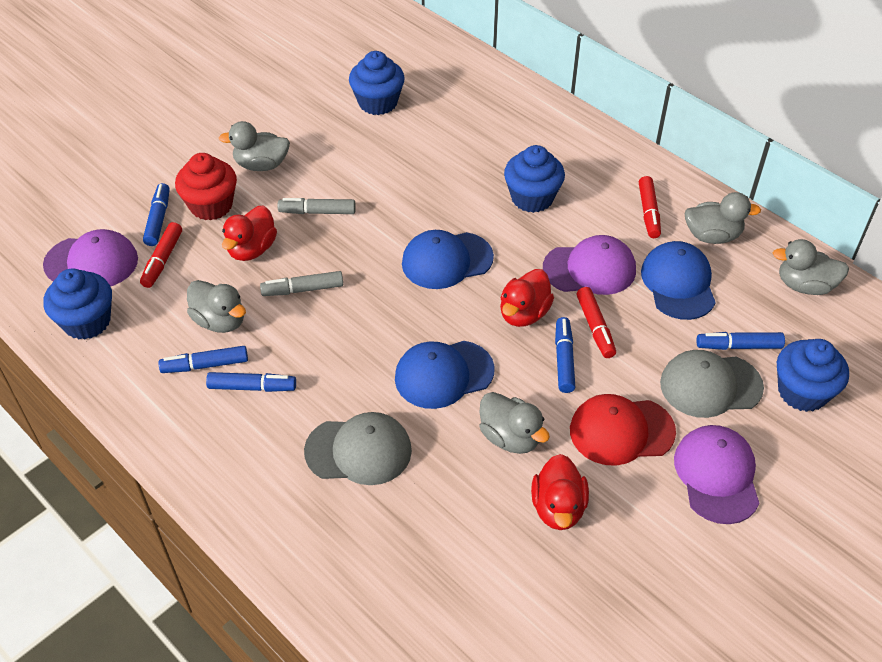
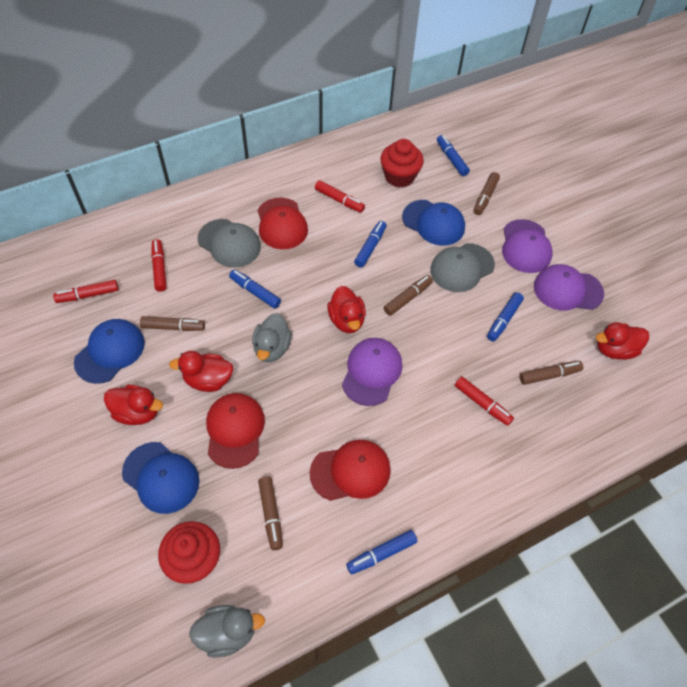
blue cupcake: [43,268,112,340] [349,51,405,115] [504,145,565,213] [777,339,849,412] = 4 -> none = 0
brown marker: none = 0 -> [140,316,205,331] [258,476,283,550] [384,275,433,316] [474,172,500,215] [520,361,583,385] = 5
grey duck: [187,280,246,333] [219,121,290,171] [479,392,550,454] [685,192,761,244] [773,239,849,295] = 5 -> [189,605,265,658] [252,313,292,362] = 2
grey marker: [260,271,343,296] [278,198,356,214] = 2 -> none = 0
red cap: [570,394,676,466] = 1 -> [206,393,265,469] [258,197,308,249] [310,440,391,501] = 3
red cupcake: [175,153,237,221] = 1 -> [158,521,220,584] [380,139,424,188] = 2
red duck: [222,205,277,261] [500,269,554,327] [531,454,589,530] = 3 -> [104,385,163,425] [169,351,233,392] [327,286,366,333] [596,322,649,360] = 4
red marker: [140,222,182,288] [577,287,616,358] [639,176,661,238] = 3 -> [53,280,118,303] [151,239,166,292] [315,180,365,213] [455,377,514,426] = 4

